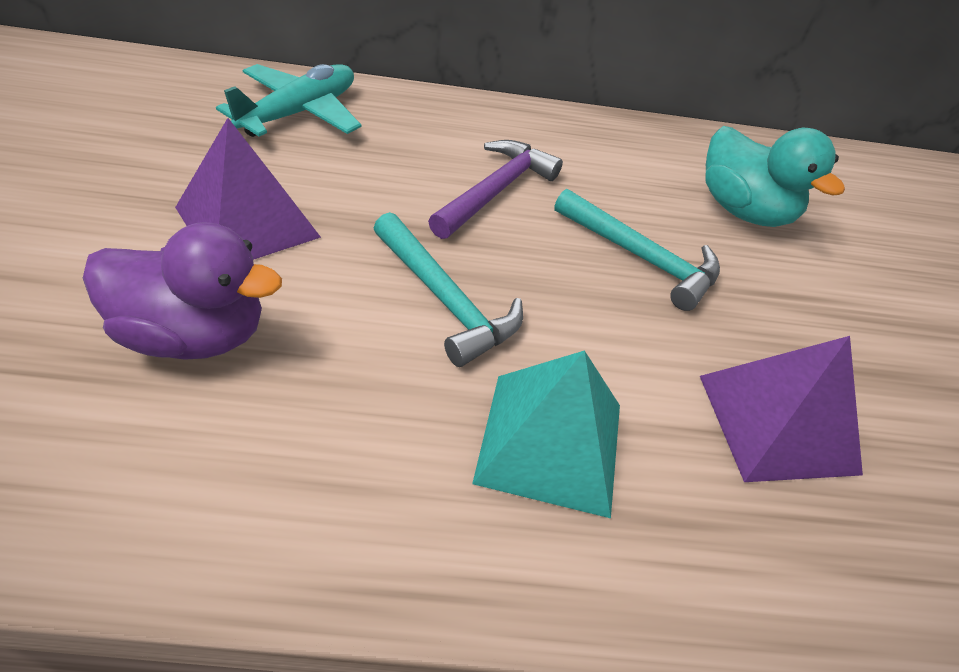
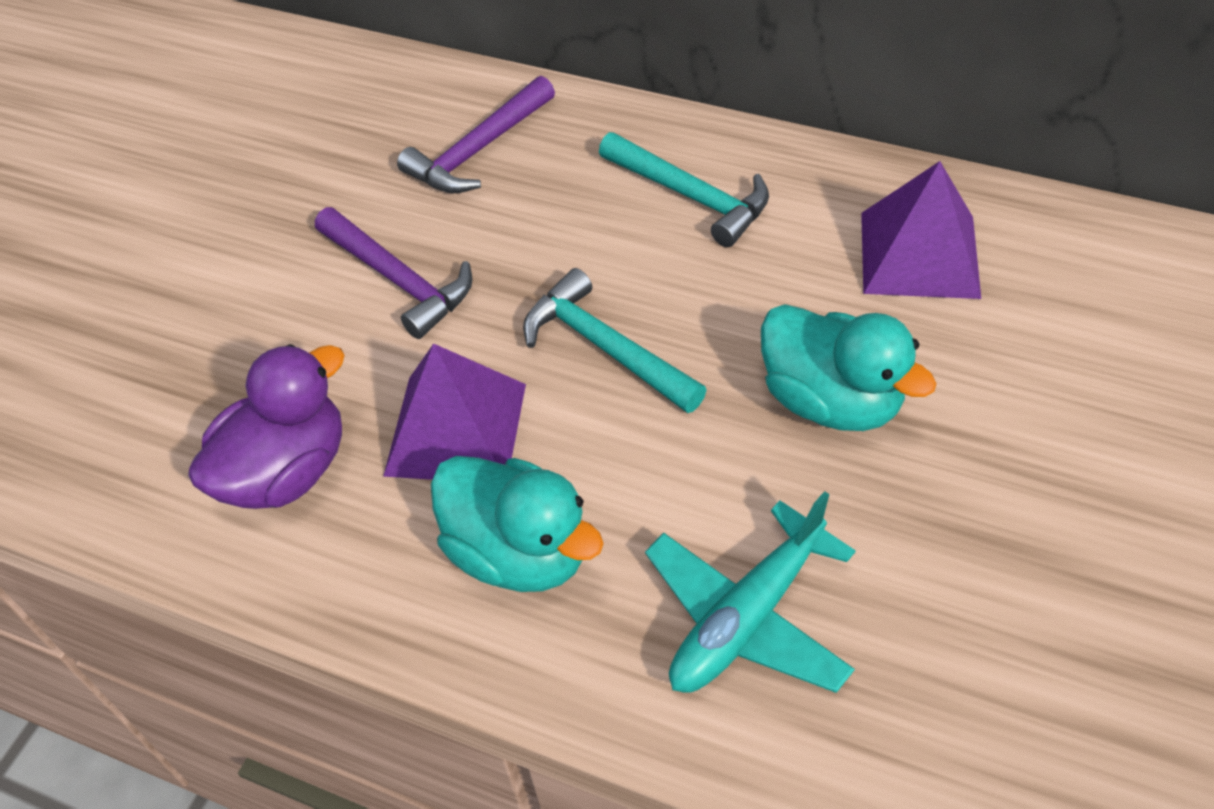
purple hammer: [428,140,563,239] = 1 -> [315,207,472,339] [397,76,555,193] = 2
turquoise duck: [705,126,845,227] = 1 -> [431,456,604,592] [761,304,936,431] = 2
turquoise pyramid: [472,350,620,518] = 1 -> none = 0

